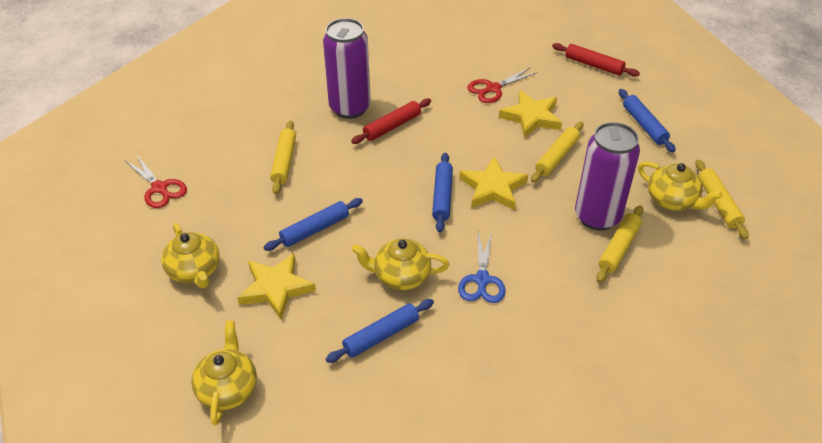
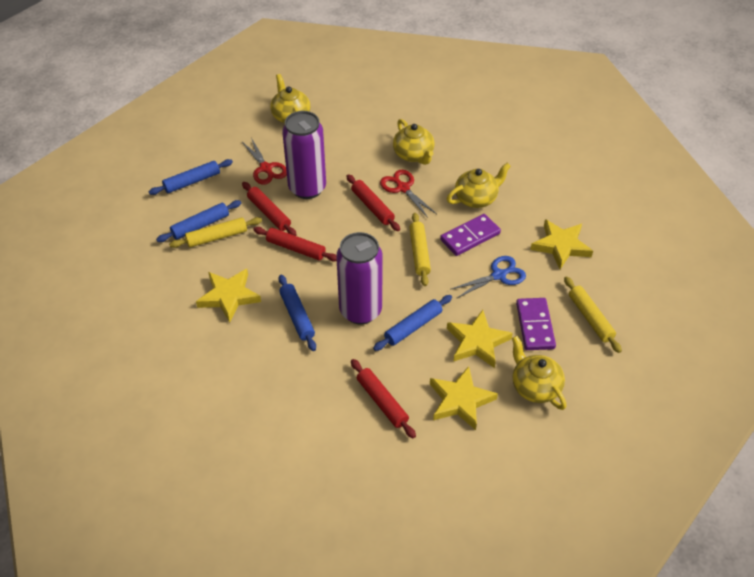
purple domino: none = 0 -> [440,214,501,256] [516,298,556,350] = 2
red rolling pin: [351,98,431,144] [552,43,640,77] = 2 -> [242,182,297,236] [253,227,337,262] [346,174,400,231] [351,359,416,438] = 4
yellow rolling pin: [270,121,296,194] [531,122,583,183] [596,205,643,283] [695,160,749,239] = 4 -> [169,217,262,248] [409,213,431,286] [564,277,622,353] = 3
yellow star: [237,253,316,320] [459,157,528,210] [499,90,562,138] = 3 -> [196,269,261,323] [430,366,498,430] [447,310,513,368] [530,219,593,269] = 4

